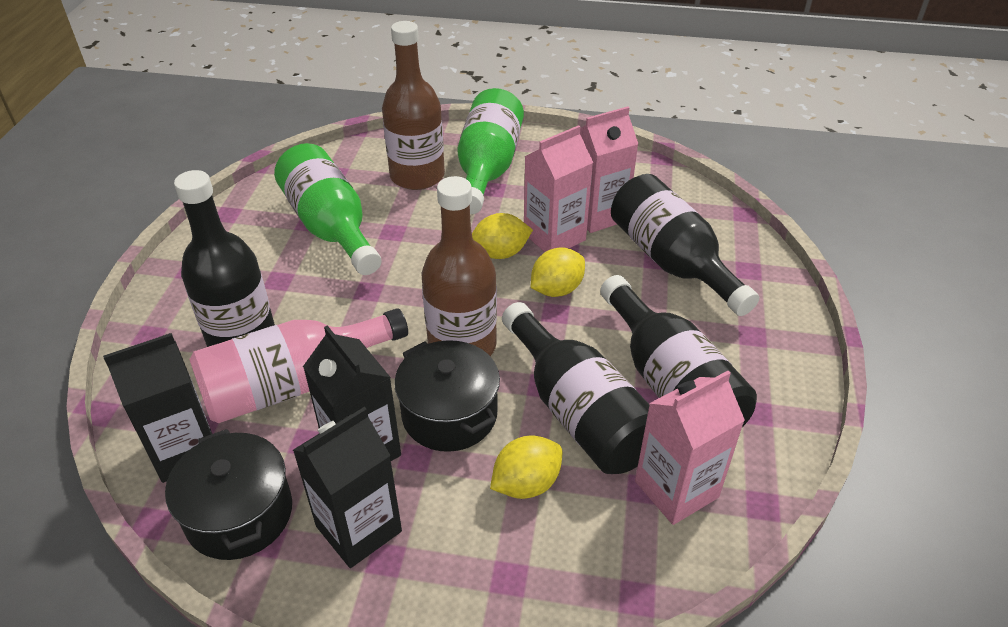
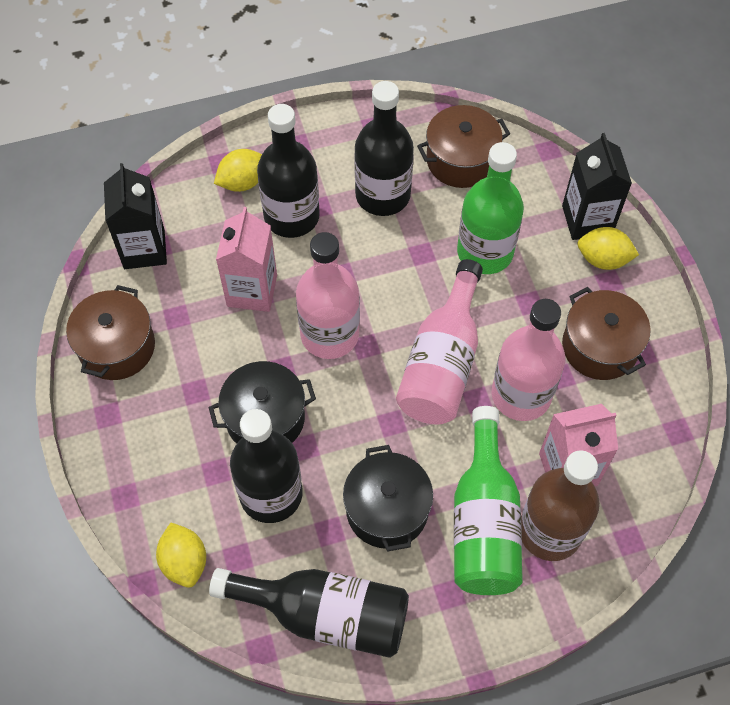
black carton: [103,333,212,483] [293,407,402,568] [303,325,401,461] = 3 -> [104,163,167,269] [562,133,632,240] = 2
brown bottle: [382,21,445,190] [421,176,497,356] = 2 -> [521,450,600,561] = 1
brown pot: none = 0 -> [66,285,155,380] [417,105,510,188] [562,287,651,380] = 3
pink bottle: [189,308,408,423] = 1 -> [296,232,360,359] [396,259,483,425] [492,299,565,421] = 3
pink carton: [524,125,593,252] [580,106,638,233] [635,371,745,525] = 3 -> [216,207,277,312] [539,404,618,486] = 2

